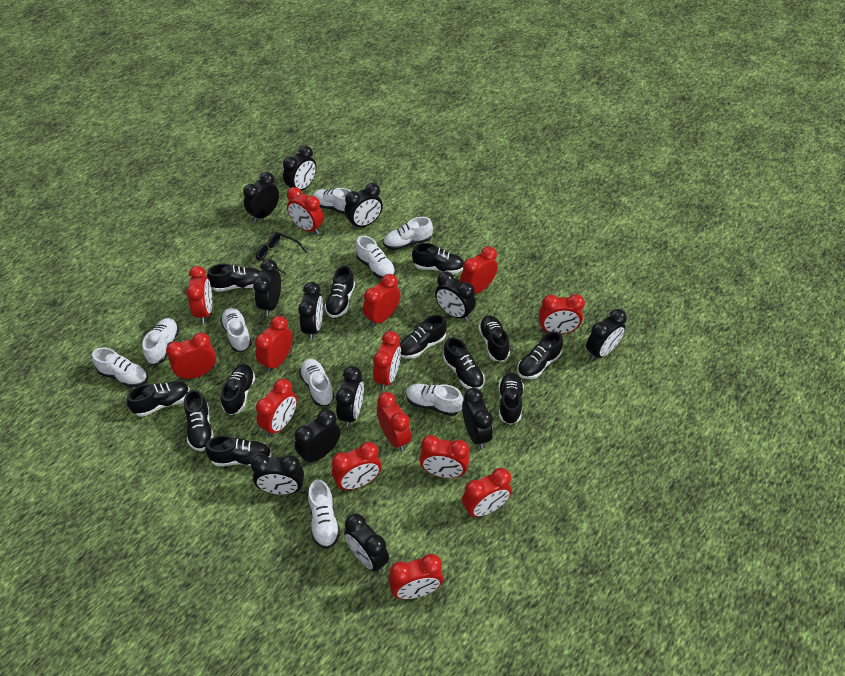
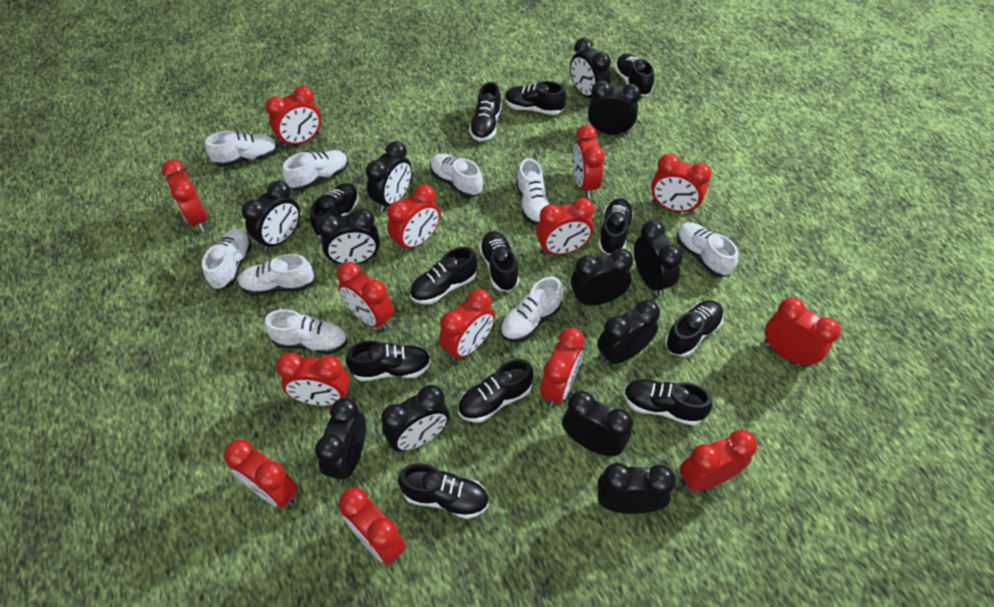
black glasses: [256,232,307,275] = 1 -> none = 0

